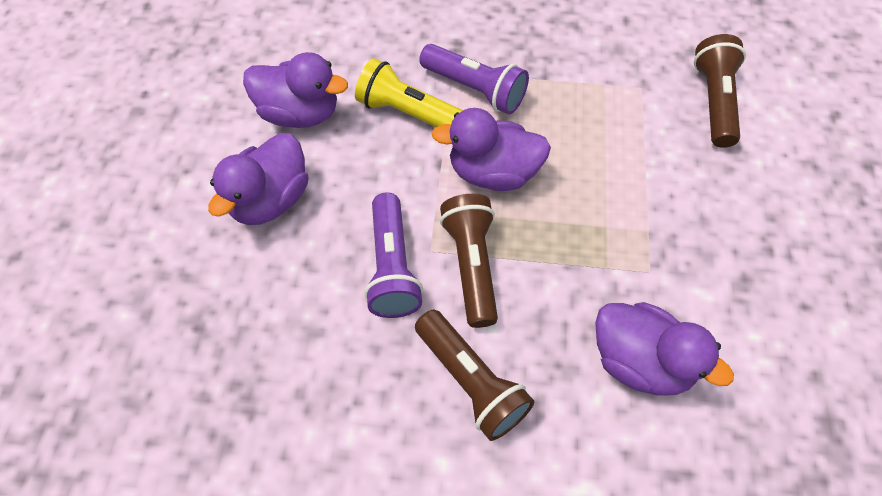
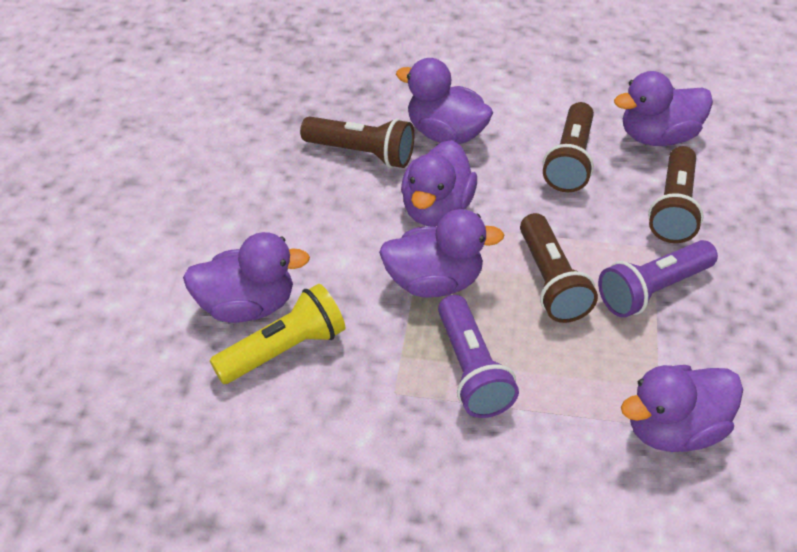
brown flashlight: [415,310,534,441] [440,194,498,328] [694,34,746,148] = 3 -> [300,116,414,168] [520,213,598,323] [543,102,594,192] [648,146,704,243] = 4
purple duck: [208,133,309,225] [243,52,348,128] [431,108,551,191] [595,302,734,396] = 4 -> [183,232,310,323] [379,209,504,298] [396,58,493,144] [401,140,477,227] [614,71,713,146] [621,365,743,452] = 6

